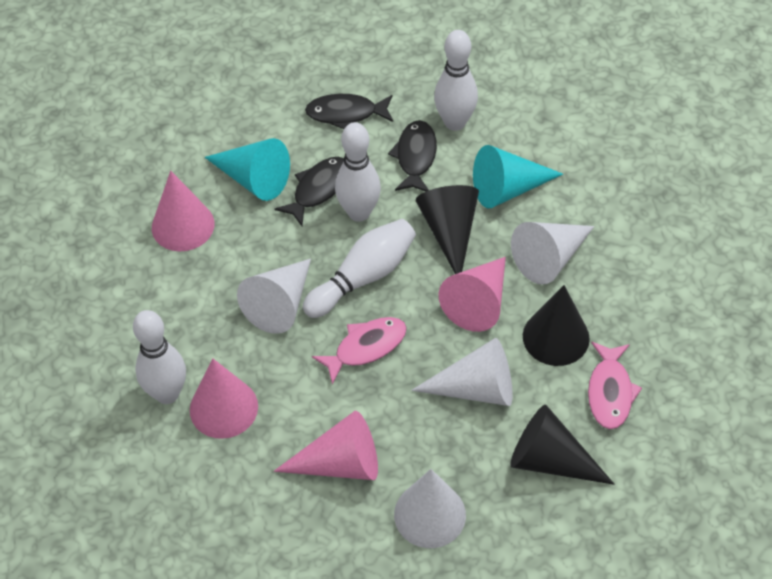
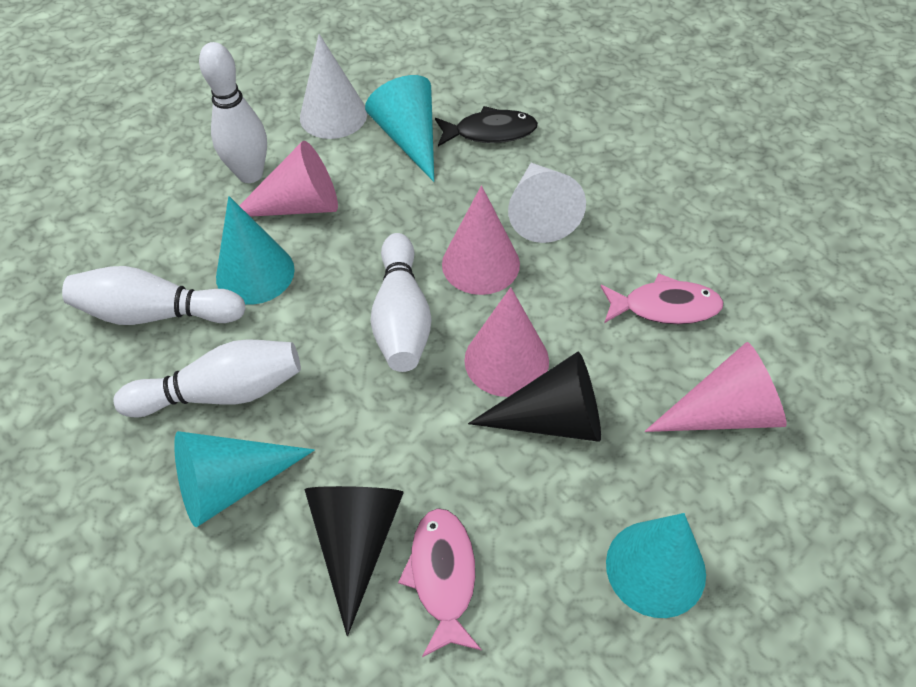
black cone: [416,185,479,274] [510,405,614,485] [523,285,590,366] = 3 -> [305,486,404,636] [468,352,601,442] = 2
black fish: [275,157,344,226] [305,94,393,129] [388,120,437,192] = 3 -> [435,106,538,146] = 1
turquoise cone: [205,138,290,201] [473,145,563,208] = 2 -> [174,431,315,527] [216,196,295,305] [365,75,434,182] [606,513,706,618] = 4
white cone: [237,259,311,334] [394,469,466,548] [411,338,513,406] [511,222,595,285] = 4 -> [300,34,367,139] [508,163,586,243] = 2

